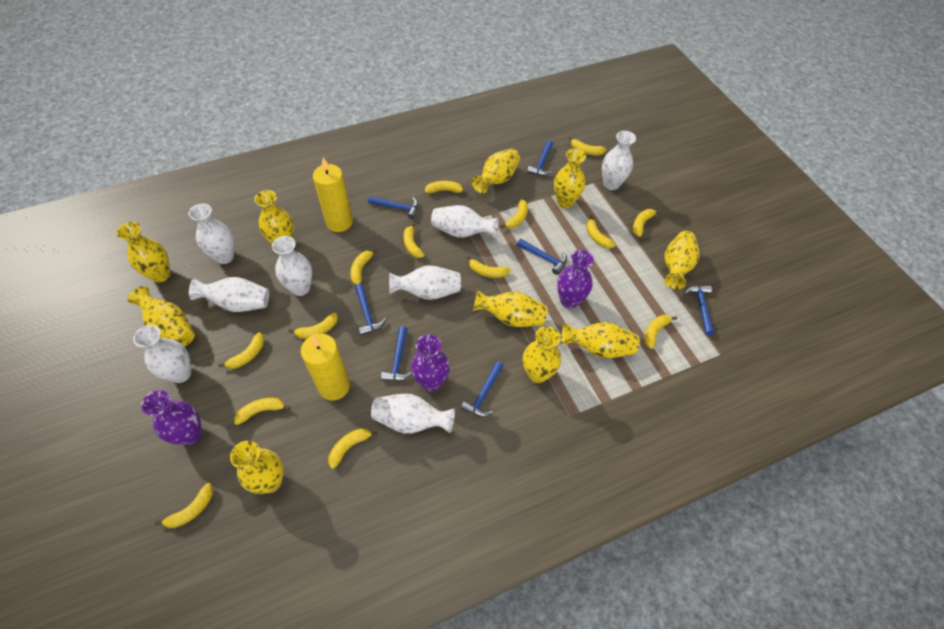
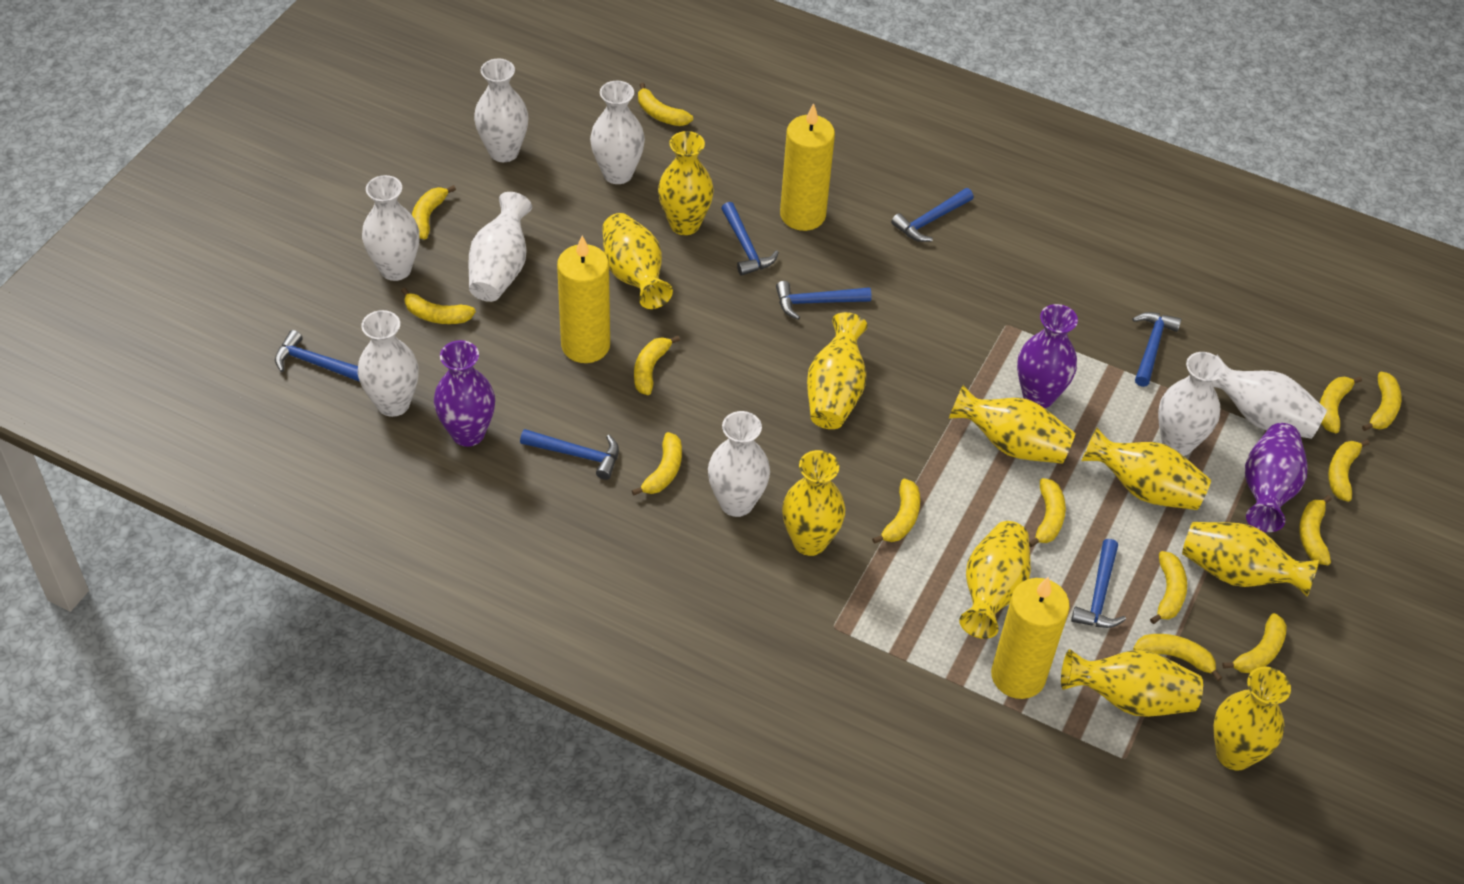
yellow candle: [301,333,350,401] [313,158,353,232] = 2 -> [557,236,610,363] [780,103,835,231] [991,577,1070,699] = 3

